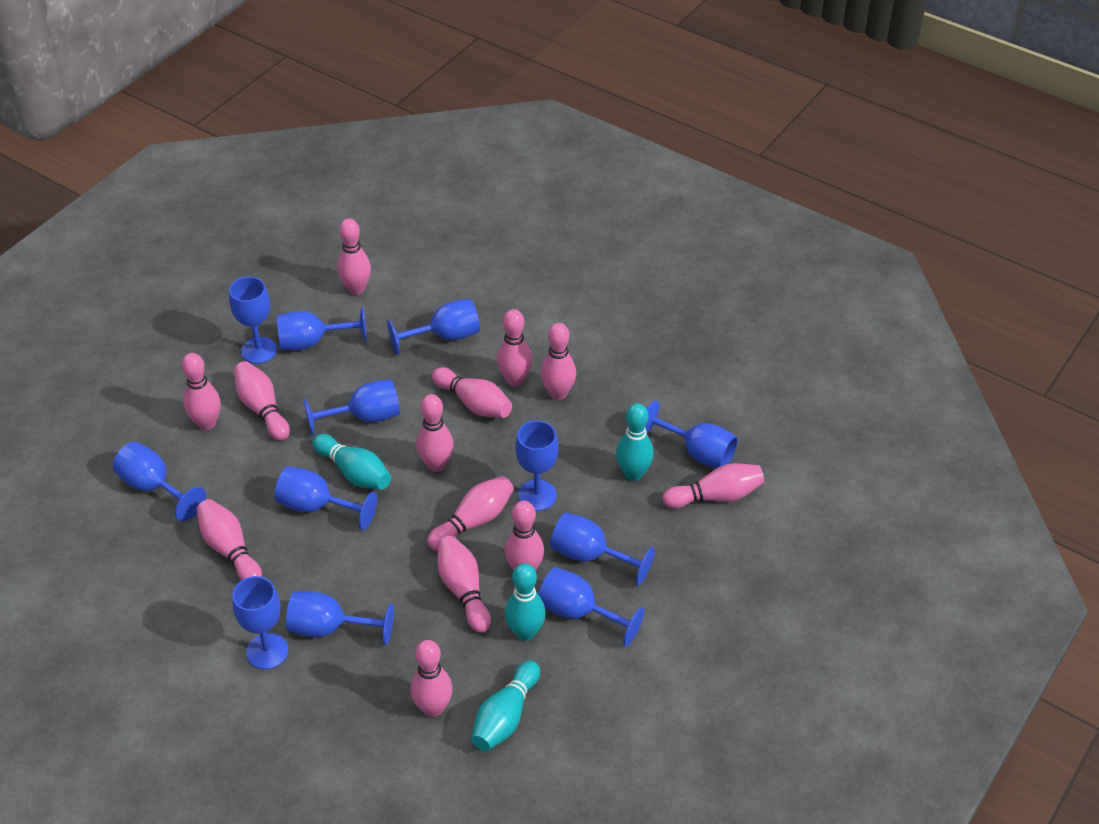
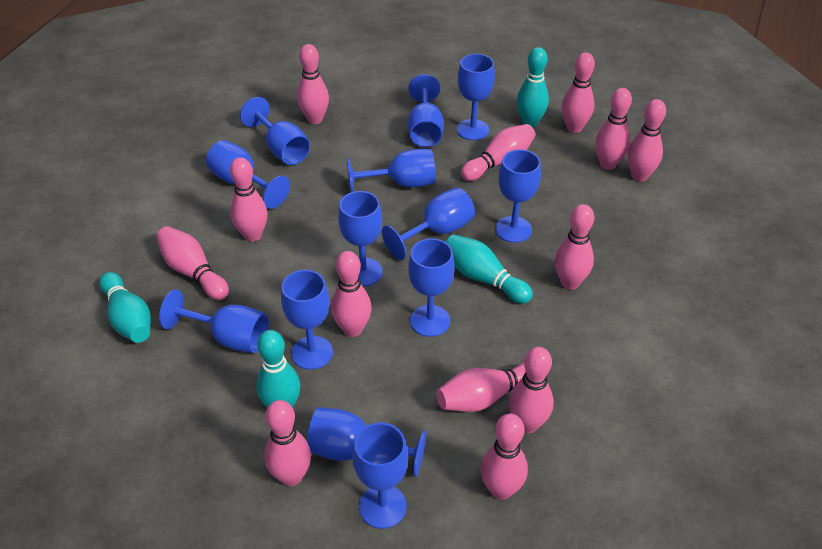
blue goblet: [113,442,206,522] [229,277,277,364] [232,576,288,670] [275,466,377,530] [277,306,367,350] [286,591,394,645] [303,379,400,436] [387,299,480,355] [515,420,558,511] [538,567,645,646] [550,512,655,586] [645,401,738,468] = 12 -> [159,289,269,353] [206,140,290,209] [240,97,310,165] [281,270,333,370] [307,407,427,477] [338,191,383,287] [347,149,436,192] [353,422,408,529] [382,187,475,260] [408,74,444,147] [408,238,455,337] [457,54,495,140] [495,149,541,243] = 13

